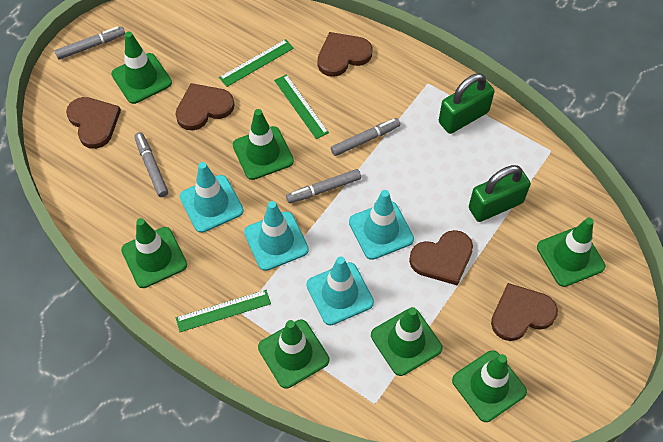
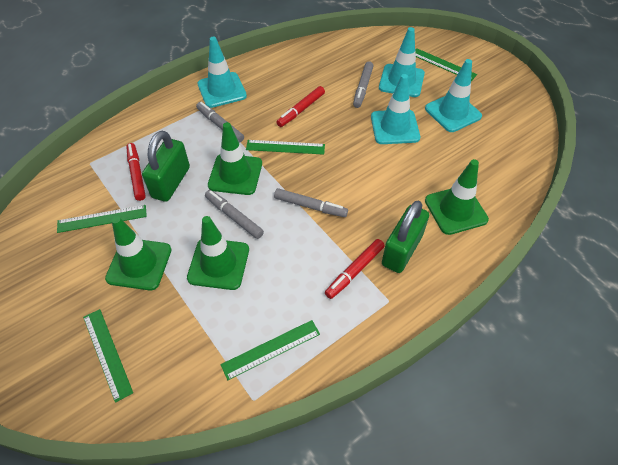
brown heart: [66,97,121,149] [176,83,235,130] [317,32,373,77] [409,230,473,285] [491,283,558,341] = 5 -> none = 0
green ruler: [176,290,271,332] [219,39,294,87] [274,74,329,139] = 3 -> [57,205,147,233] [83,309,133,403] [221,320,320,380] [246,140,325,155] [415,49,477,81] = 5
green traffic cone: [111,32,172,104] [121,218,187,288] [233,109,294,180] [258,320,329,389] [371,307,442,376] [452,351,527,422] [537,218,605,287] = 7 -> [105,216,172,290] [187,216,249,290] [208,122,262,195] [425,159,489,235] = 4
red marker: none = 0 -> [126,143,146,201] [276,86,325,127] [325,239,385,299] = 3

